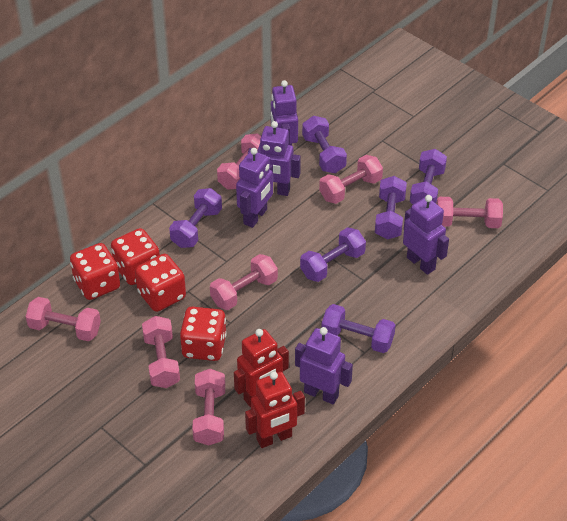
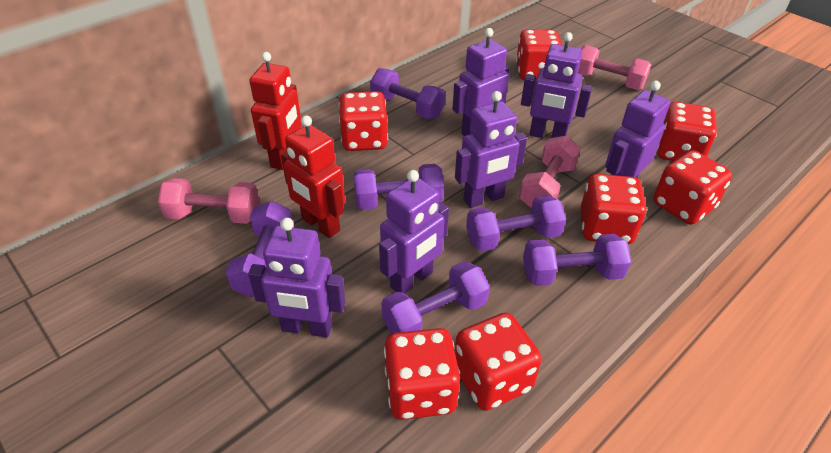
pink dumbbell: [26,297,101,341] [142,316,180,388] [192,369,225,446] [210,254,278,310] [217,134,261,190] [319,155,383,204] [436,197,503,228] = 7 -> [158,178,259,224] [519,136,581,208] [578,45,651,90] = 3
purple robot: [236,148,273,228] [248,121,301,196] [271,80,298,145] [295,327,353,404] [403,195,449,275] = 5 -> [248,218,345,337] [379,170,449,294] [452,28,510,136] [455,91,527,208] [521,32,592,138] [605,80,670,178] = 6
red dice: [70,243,120,300] [111,228,160,285] [135,254,186,312] [180,307,227,361] = 4 -> [339,91,388,151] [384,328,460,420] [455,312,542,411] [516,30,562,81] [580,174,647,244] [653,150,732,225] [657,102,717,161] = 7

